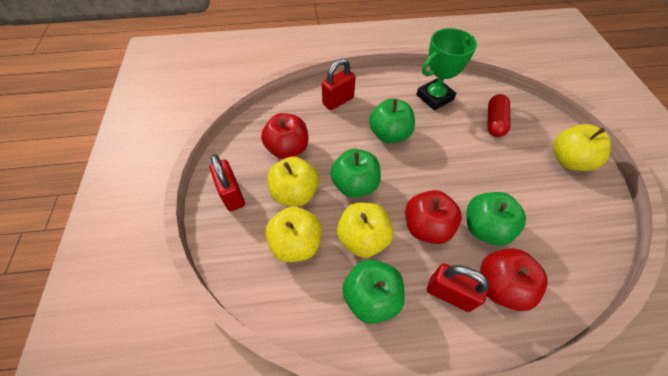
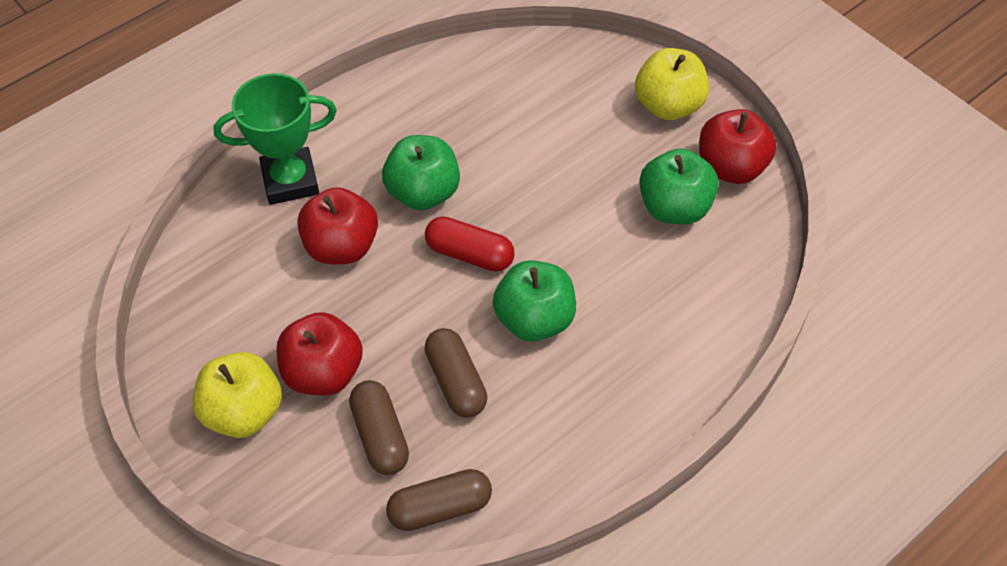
brown capsule: none = 0 -> [349,380,409,475] [386,469,492,531] [424,328,487,418] = 3
green apple: [330,149,381,198] [342,259,405,324] [369,98,415,143] [466,192,526,246] = 4 -> [382,135,460,210] [493,260,576,341] [639,148,719,224] = 3
red padlock: [210,154,245,211] [322,58,355,110] [427,264,489,312] = 3 -> none = 0
yellow apple: [265,206,322,262] [267,157,319,206] [337,203,393,258] [553,124,611,171] = 4 -> [193,352,282,438] [635,48,709,120] = 2

